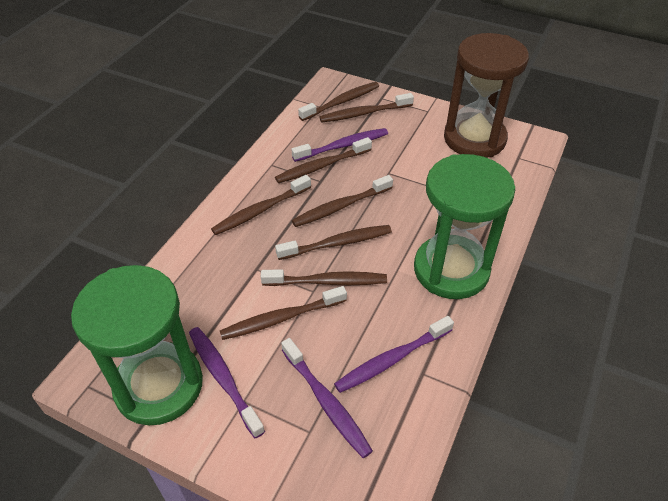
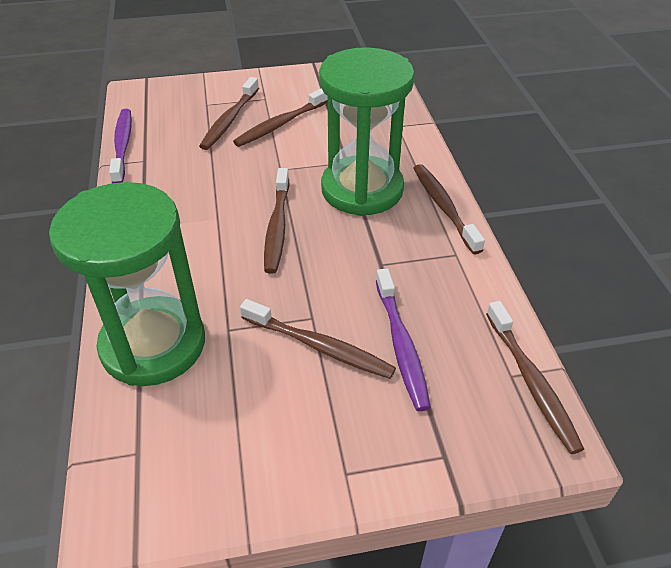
brown hourglass: [444,33,529,158] = 1 -> none = 0
brown toothbrush: [211,175,311,235] [220,286,347,340] [261,269,387,286] [275,137,372,183] [275,225,392,260] [292,175,393,227] [298,82,379,121] [319,93,414,123] = 8 -> [199,77,259,150] [233,88,328,147] [240,299,396,379] [264,168,289,274] [413,164,485,254] [486,301,584,454] = 6
purple toothbrush: [189,327,265,439] [281,338,373,458] [292,128,388,162] [334,316,454,393] = 4 -> [109,109,132,183] [376,268,431,411] = 2

